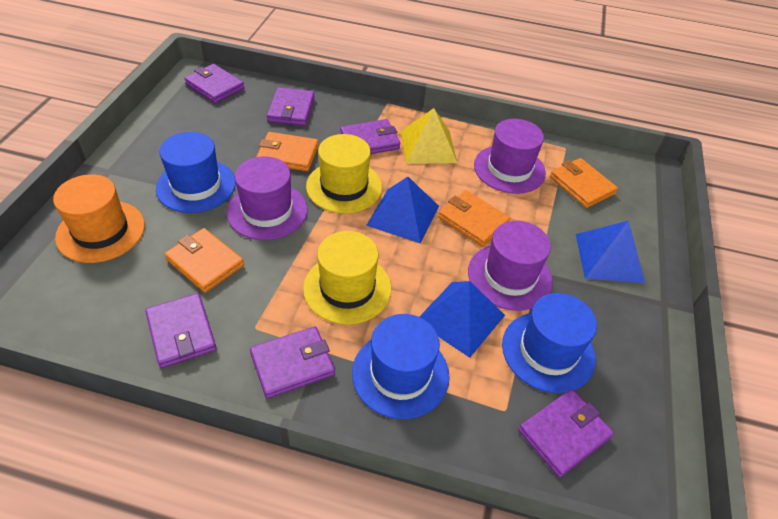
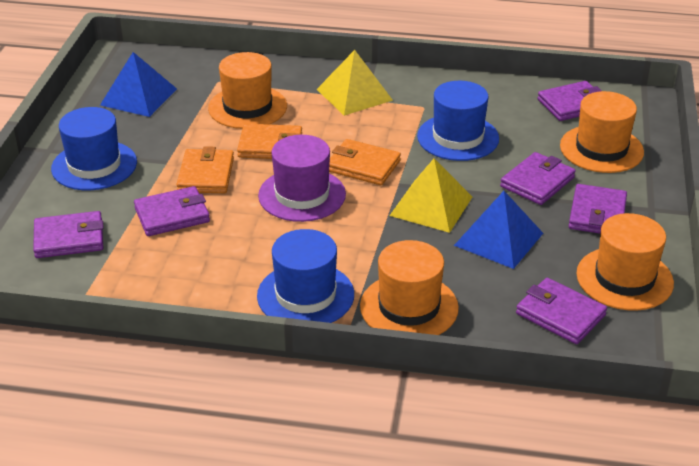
blue pyramid: [366,176,439,244] [419,281,505,358] [576,221,645,283] = 3 -> [100,52,177,117] [454,191,543,269] = 2
orange hat: [53,174,145,263] = 1 -> [208,52,287,129] [360,240,459,335] [560,91,644,173] [576,213,674,311] = 4
orange wallet: [164,228,244,293] [256,132,318,171] [438,190,510,247] [550,158,618,208] = 4 -> [176,146,234,193] [237,124,302,159] [329,139,401,185] = 3
purple hat: [227,156,308,240] [468,221,553,311] [474,119,546,194] = 3 -> [258,135,346,222] = 1
yellow hat: [303,231,391,325] [306,134,382,214] = 2 -> none = 0
yellow pyramid: [401,108,457,164] = 1 -> [317,50,393,116] [389,158,472,233] = 2

